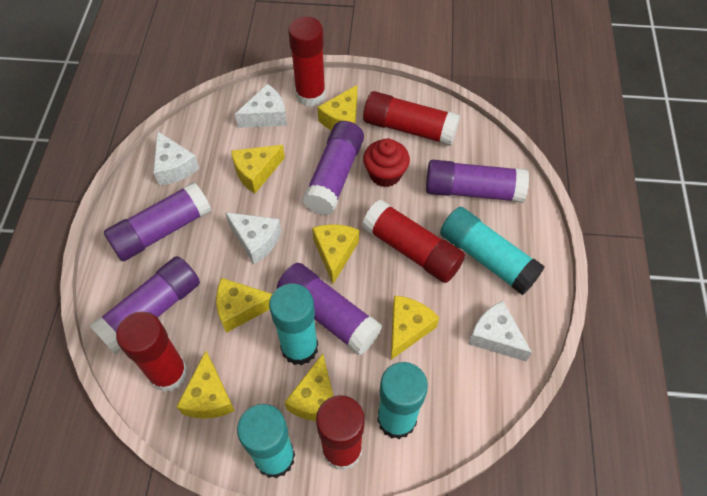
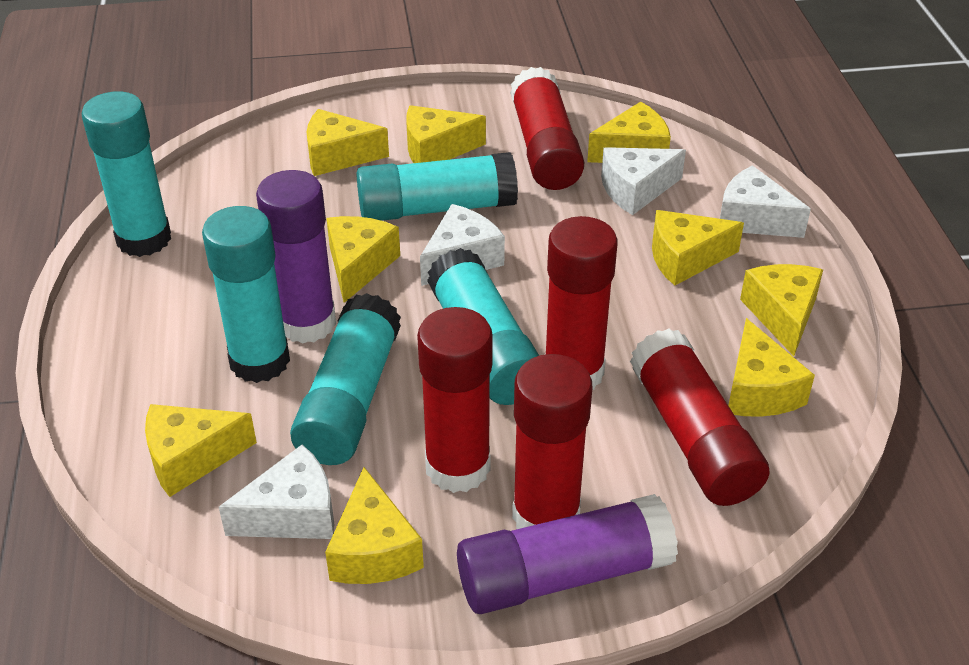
purple glue stick: [89,256,200,354] [104,182,211,261] [277,263,382,355] [302,121,364,215] [426,160,529,203] = 5 -> [256,170,336,344] [457,494,678,614] = 2
red cupcake: [363,138,410,187] = 1 -> none = 0
turquoise glue stick: [237,404,295,478] [269,284,318,365] [377,362,428,439] [440,207,545,295] = 4 -> [82,91,171,257] [202,206,290,383] [290,293,401,465] [356,152,518,221] [427,248,539,405] = 5
yellow cheese: [176,351,235,419] [216,278,272,333] [231,145,285,193] [284,354,333,421] [312,224,359,284] [317,85,358,131] [391,295,439,360] = 7 -> [145,404,257,497] [307,109,389,176] [325,467,424,584] [326,216,400,303] [406,105,486,163] [587,102,671,163] [652,210,744,286] [728,318,815,417] [740,264,823,356] = 9

